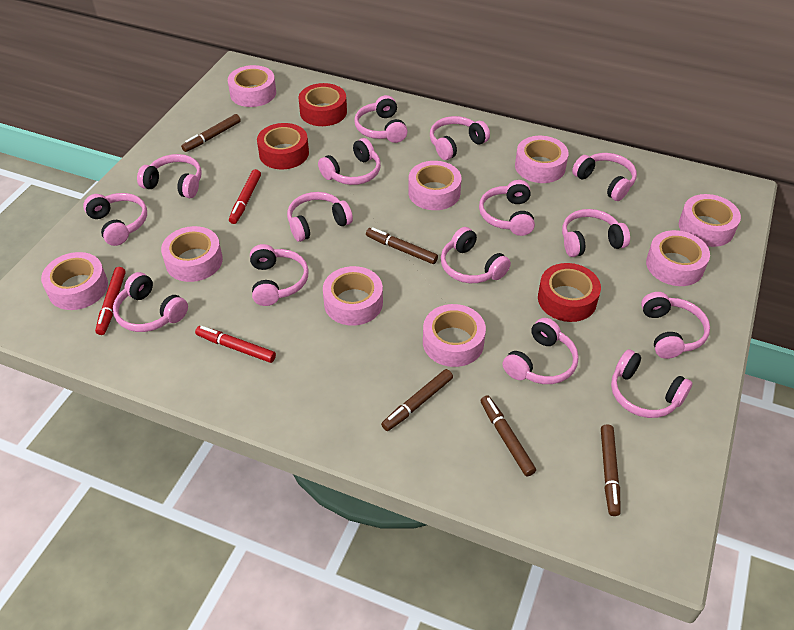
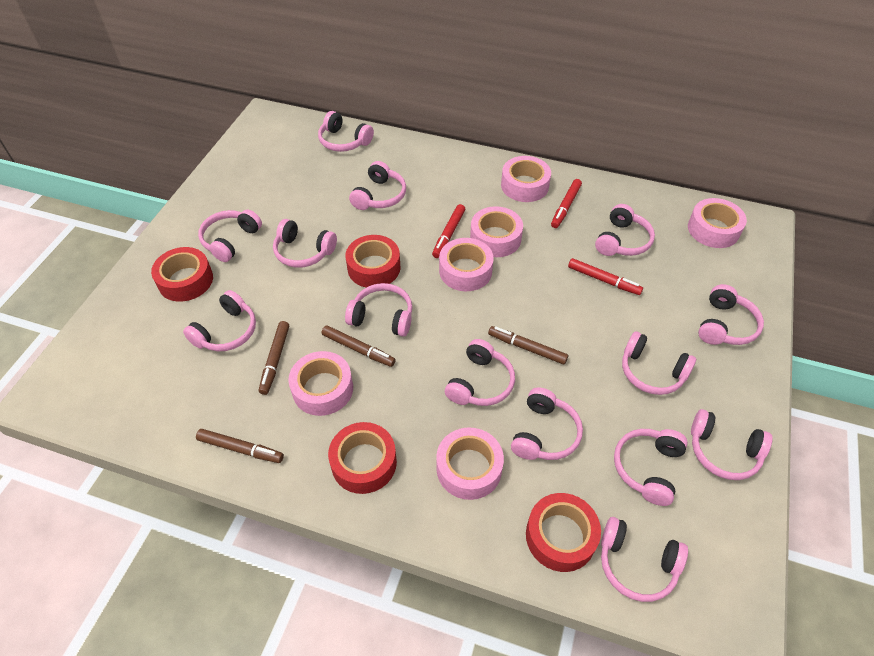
brown marker: [181,114,241,152] [366,227,438,264] [381,369,453,431] [481,395,536,476] [601,424,621,516] = 5 -> [196,429,284,463] [259,321,289,395] [321,325,396,367] [488,326,568,365] = 4
pink headphones: [83,193,147,246] [113,272,188,332] [137,154,202,198] [250,244,309,306] [287,192,353,242] [318,138,381,185] [354,95,408,143] [430,116,490,160] [441,227,511,283] [479,180,535,236] [503,318,579,384] [562,209,630,257] [572,153,637,201] [611,349,692,418] [641,292,710,359] = 15 -> [183,290,256,351] [198,210,262,262] [273,219,337,268] [318,111,374,152] [345,283,412,337] [349,161,406,210] [445,339,515,406] [511,387,583,460] [595,204,655,256] [601,517,688,602] [614,429,688,506] [622,331,696,395] [691,409,772,480] [698,284,764,345] = 14
pink tape: [41,252,108,310] [161,226,223,282] [228,65,276,107] [323,266,383,326] [408,161,462,210] [423,304,486,367] [515,136,569,183] [646,230,710,286] [679,194,741,247] = 9 -> [288,351,353,416] [436,427,504,500] [439,238,494,291] [470,206,523,257] [501,156,551,202] [688,198,747,248] = 6
red tape: [257,123,309,169] [298,83,347,126] [538,263,601,322] = 3 -> [151,247,213,302] [328,422,397,494] [345,235,400,288] [526,493,601,572] = 4

